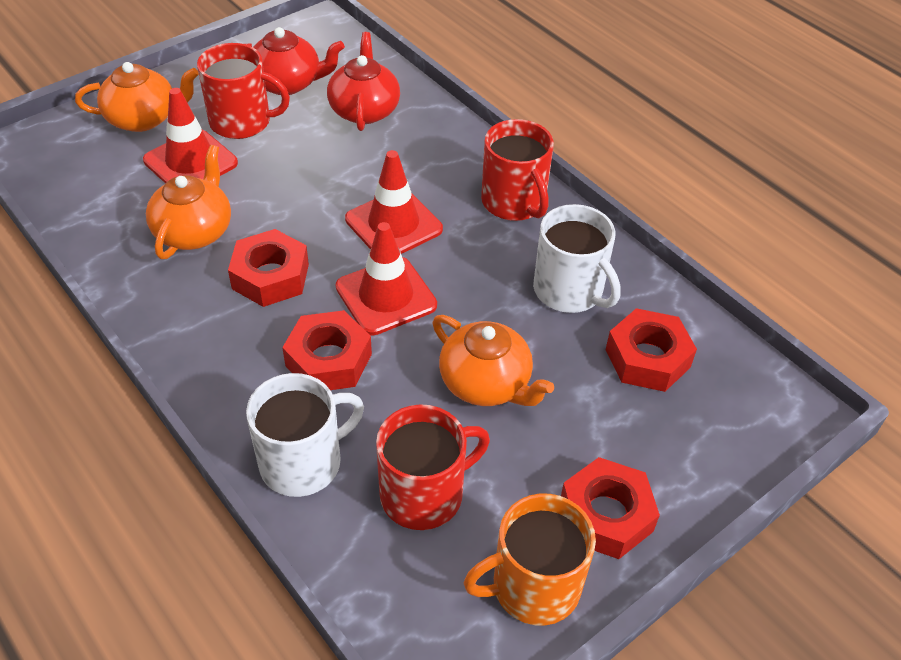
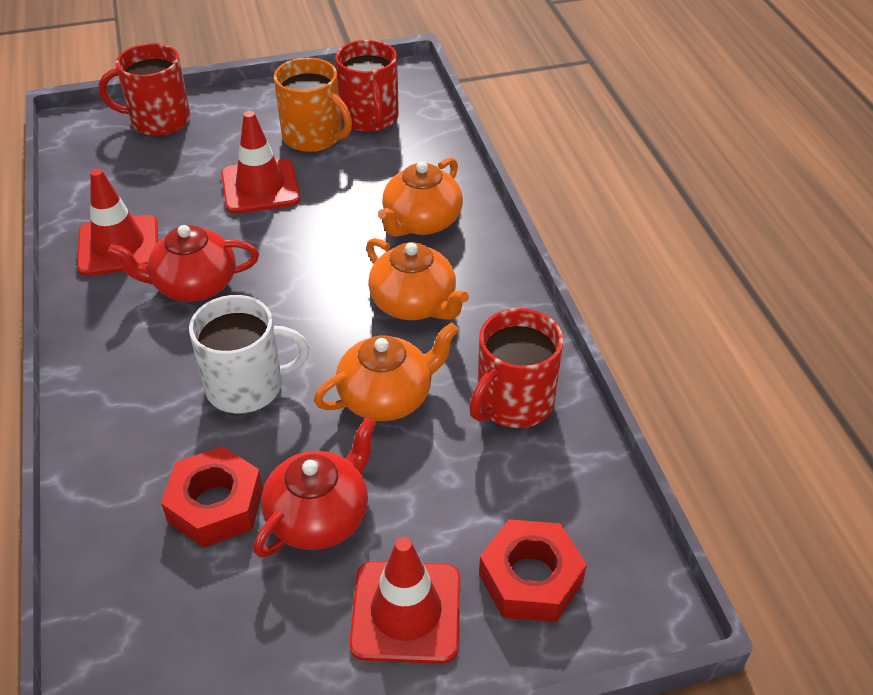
red nut: [228,229,309,307] [282,310,372,390] [561,457,660,559] [606,308,697,392] = 4 -> [161,446,263,548] [479,519,587,622] = 2
white mug: [246,373,364,497] [533,204,621,313] = 2 -> [189,295,309,413] = 1

